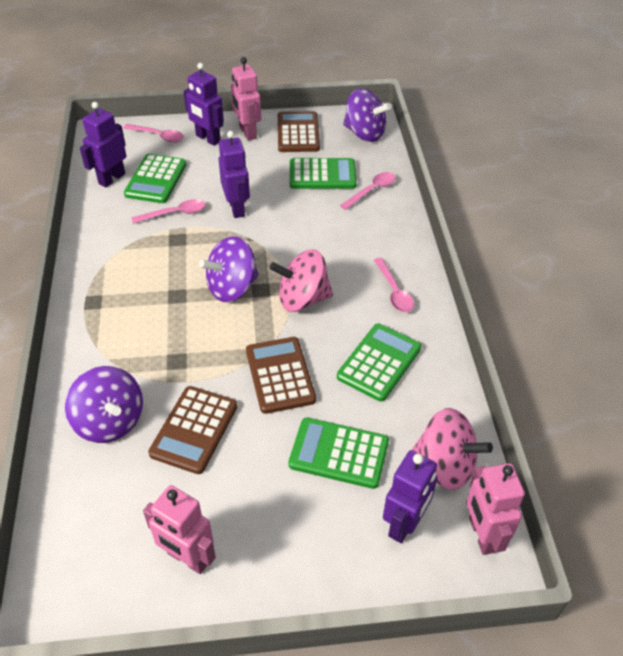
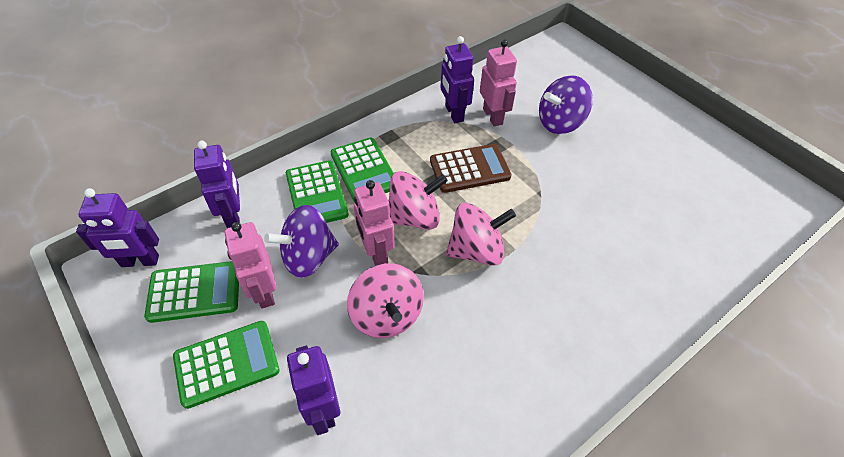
brown calculator: [148,386,237,474] [246,337,316,414] [278,111,320,152] = 3 -> [430,144,512,193] = 1
pink spinning top: [269,250,333,312] [412,408,493,490] = 2 -> [347,263,424,338] [389,171,448,230] [446,203,516,266] = 3
pink spoon: [123,124,184,142] [132,199,205,224] [340,172,396,210] [374,258,414,312] = 4 -> none = 0
purple spinning top: [65,366,143,443] [199,236,259,302] [343,88,391,142] = 3 -> [264,205,339,278] [539,75,593,134] = 2

